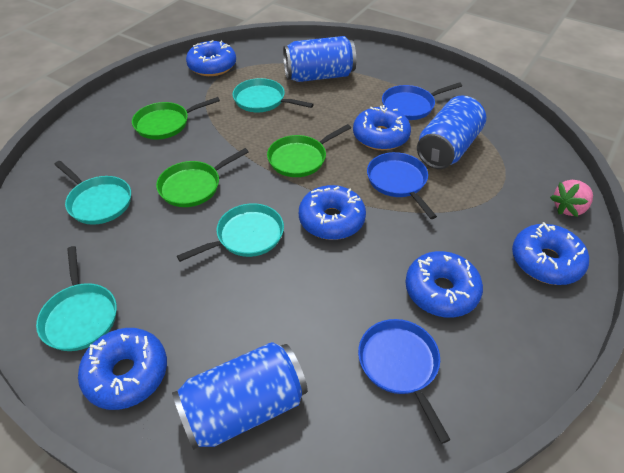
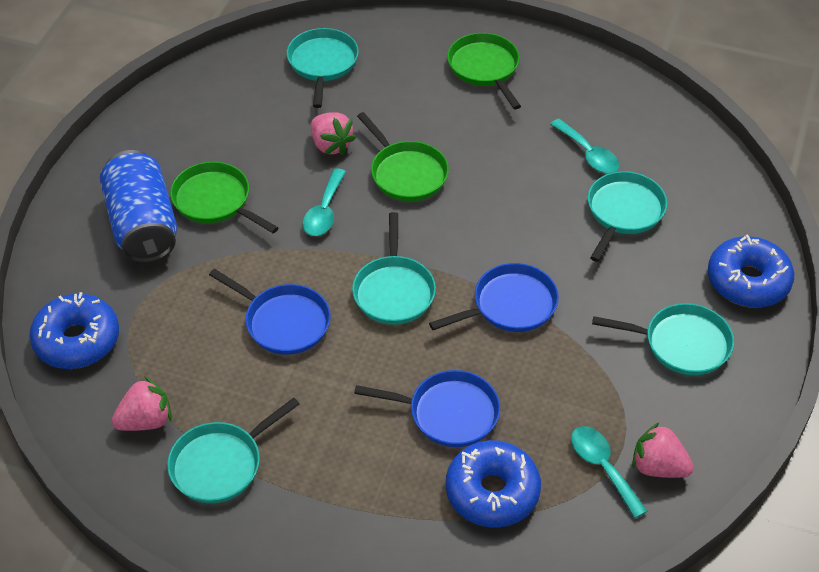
blue can: [172,342,308,450] [283,36,356,82] [417,95,486,169] = 3 -> [100,150,177,263] = 1
blue donut: [78,328,167,410] [186,40,236,76] [299,185,366,240] [353,105,411,150] [405,251,483,317] [512,222,589,285] = 6 -> [29,292,119,369] [446,440,541,528] [708,234,794,308] = 3
pink strawberry: [550,180,593,217] = 1 -> [112,376,172,431] [311,112,356,156] [632,422,694,478] = 3
turquoise pan: [36,246,117,351] [54,161,131,225] [177,203,284,262] [232,78,314,112] = 4 -> [167,398,299,503] [287,28,359,108] [352,212,436,325] [588,171,667,262] [592,303,734,375] = 5
turquoise spoon: none = 0 -> [303,168,346,236] [550,119,620,173] [571,426,647,518] = 3

